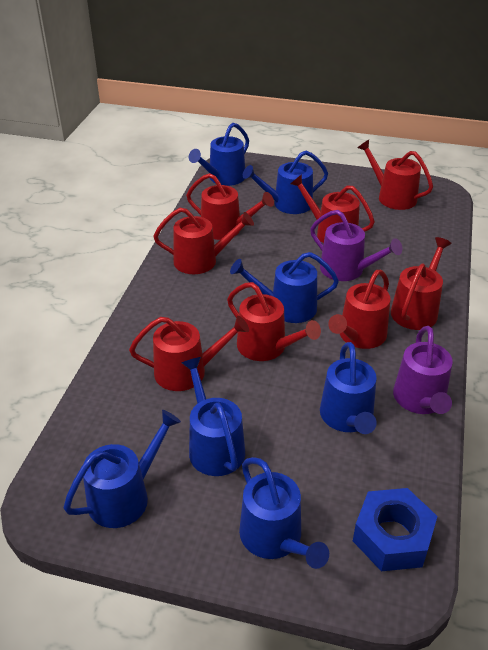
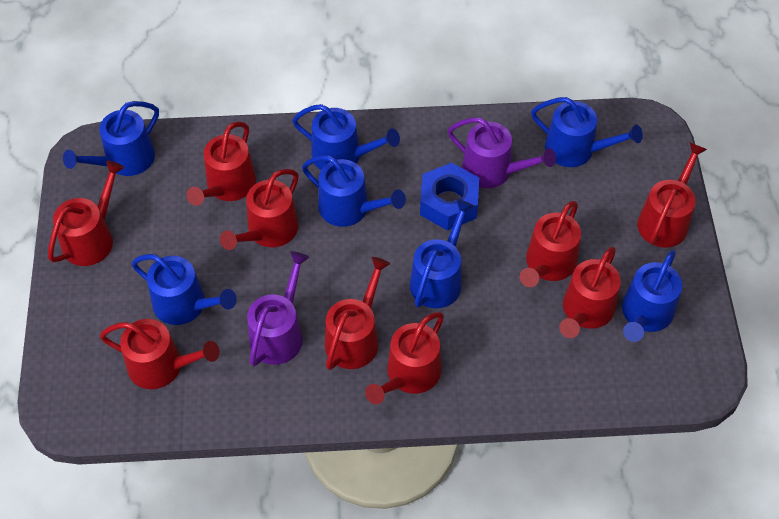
red watering can: [129,316,249,391] [153,208,254,274] [186,173,274,240] [227,282,321,361] [290,174,375,243] [328,270,391,349] [357,140,433,210] [391,237,452,330] = 8 -> [48,160,124,266] [100,319,219,389] [186,122,256,206] [220,169,299,250] [325,257,390,370] [365,312,444,404] [520,201,581,287] [559,247,621,338] [637,142,707,248] = 9

